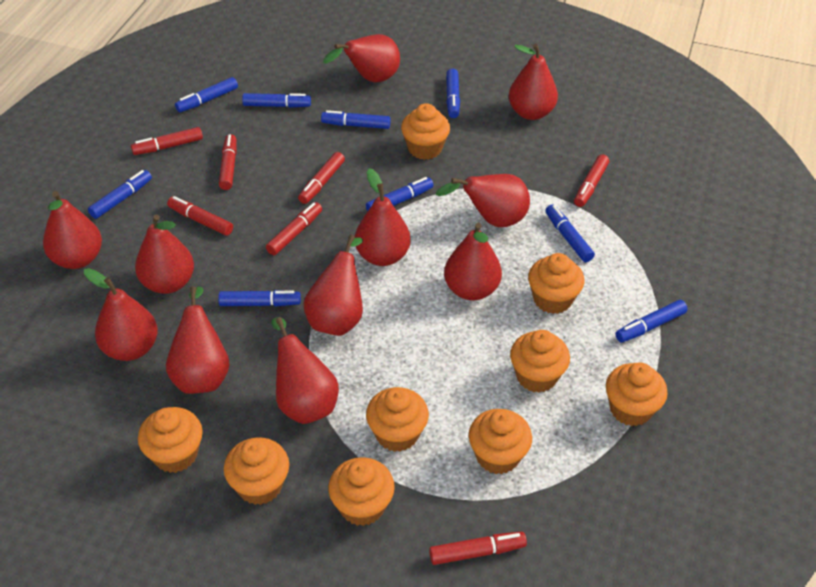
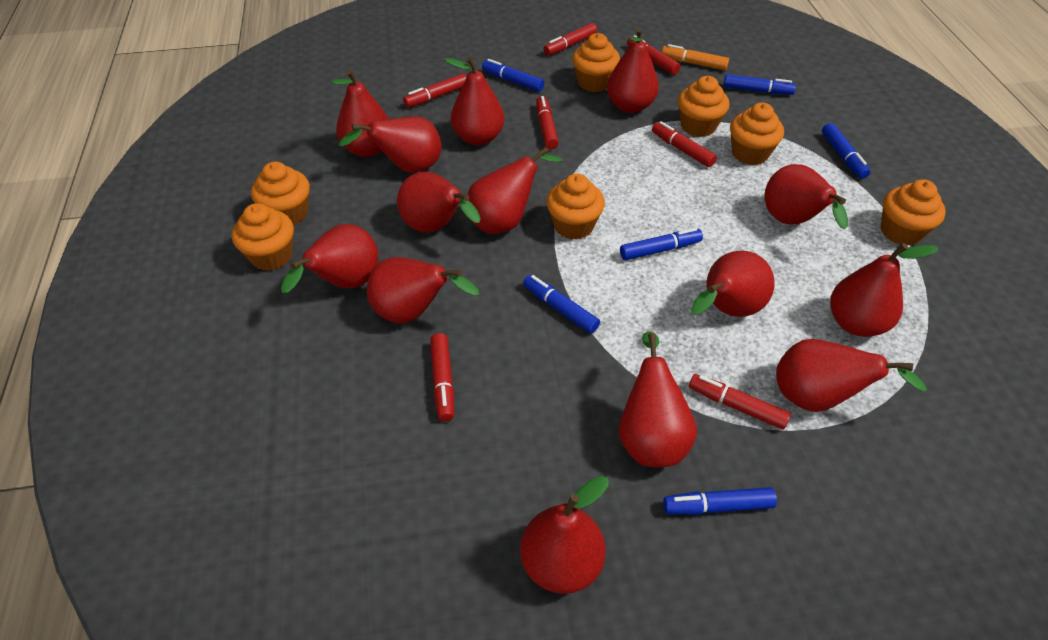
blue marker: [88,170,152,219] [175,77,238,112] [218,290,301,307] [242,93,311,108] [321,110,391,129] [366,177,433,211] [446,68,460,118] [545,204,595,262] [615,300,688,343] = 9 -> [482,59,544,92] [523,274,600,334] [620,228,703,260] [663,487,777,515] [723,74,796,95] [822,123,871,179] = 6
orange cupcake: [138,407,203,473] [224,437,289,505] [328,457,395,526] [366,387,429,452] [401,103,450,160] [469,409,532,474] [510,330,570,393] [528,253,584,314] [606,362,668,426] = 9 -> [232,203,294,271] [251,162,310,225] [546,174,605,240] [572,33,620,92] [678,76,729,137] [730,102,784,165] [881,179,946,246] = 7
orange marker: none = 0 -> [662,44,729,70] = 1
red pear: [43,191,102,269] [84,268,158,361] [135,214,194,294] [166,286,230,394] [271,317,339,424] [303,235,363,336] [323,34,400,82] [355,168,411,266] [435,174,530,227] [444,223,502,300] [509,44,558,120] = 11 -> [281,224,379,293] [331,70,389,157] [339,116,442,173] [367,257,479,323] [397,172,481,233] [445,57,504,145] [467,146,563,234] [520,476,609,594] [607,28,659,113] [619,331,697,467] [691,251,775,317] [764,164,848,229] [776,339,927,412] [830,243,939,337] = 14

